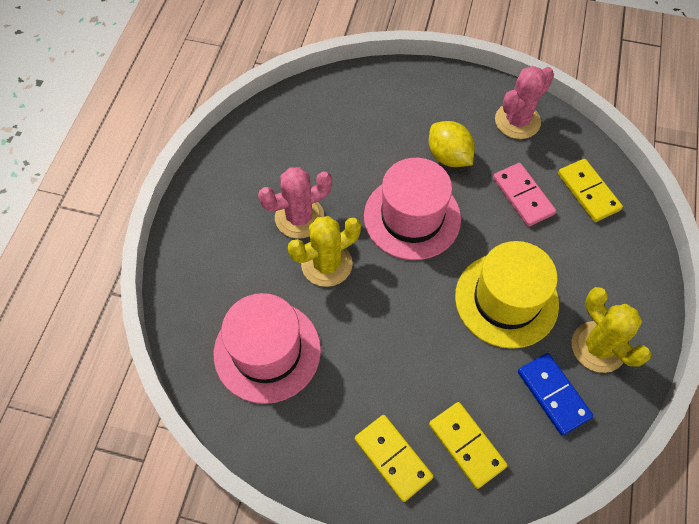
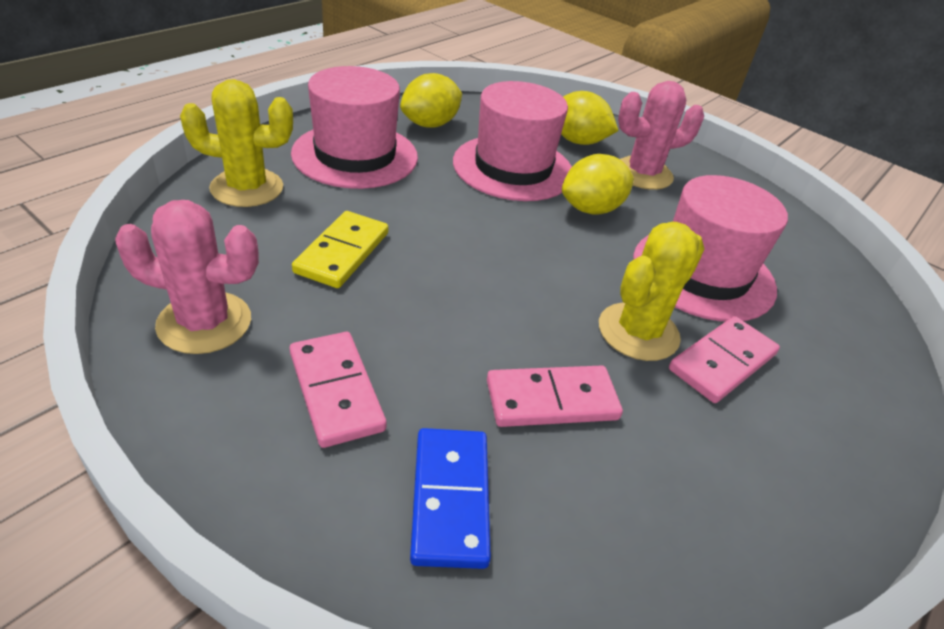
pink domino: [493,163,556,227] = 1 -> [290,332,387,448] [487,366,623,427] [669,316,780,403] = 3
pink hat: [214,293,321,404] [364,158,461,260] = 2 -> [291,66,418,189] [453,81,572,201] [633,175,788,322] = 3
yellow domino: [355,415,434,502] [429,402,508,489] [558,159,623,222] = 3 -> [292,211,388,288] = 1
yellow hat: [455,241,559,349] = 1 -> none = 0
yellow lemon: [429,121,475,167] = 1 -> [400,73,462,127] [561,91,619,145] [562,154,634,215] = 3

